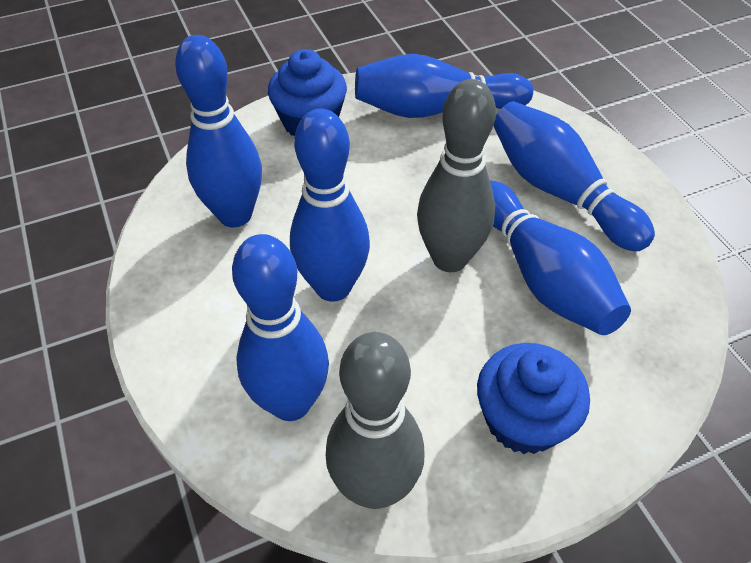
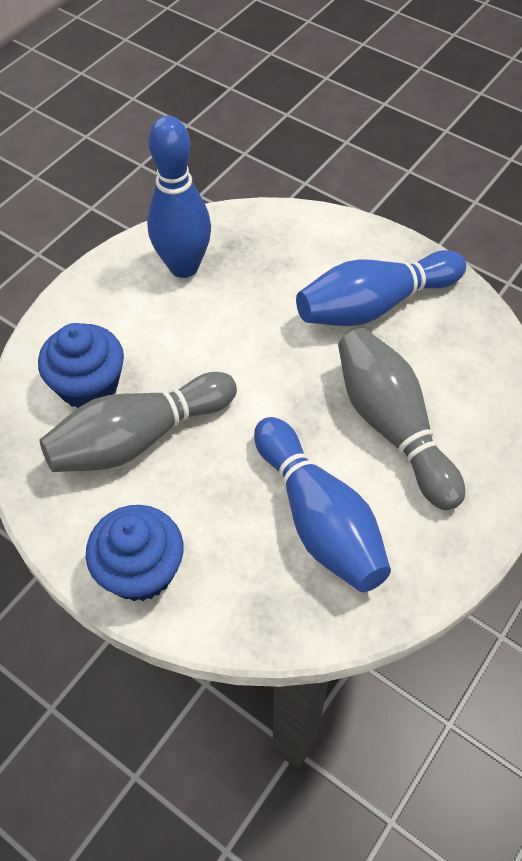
blue bowling pin: [175,35,262,227] [232,234,329,421] [290,108,370,302] [355,54,533,118] [490,181,631,335] [493,101,655,251] = 6 -> [147,116,211,278] [254,417,391,592] [296,250,466,326] = 3

